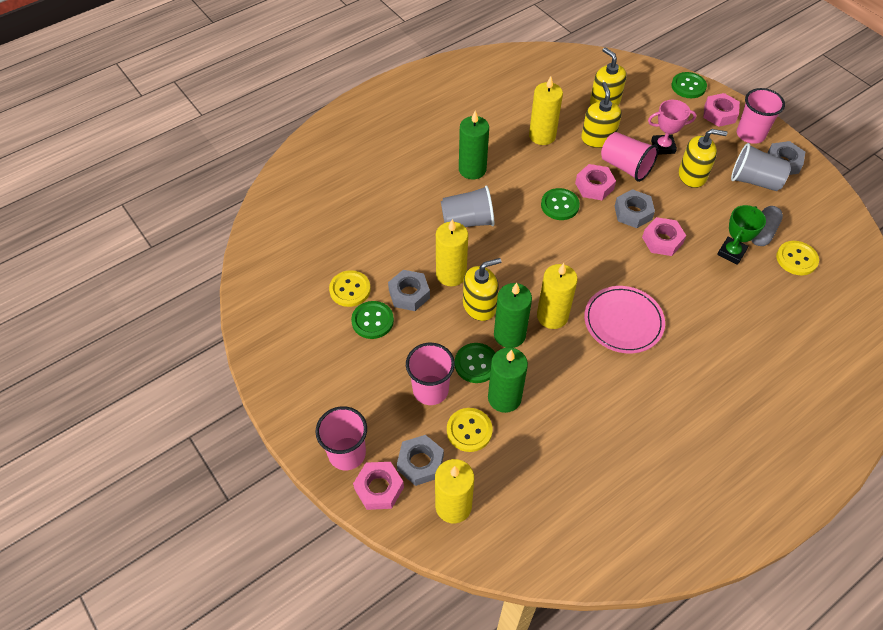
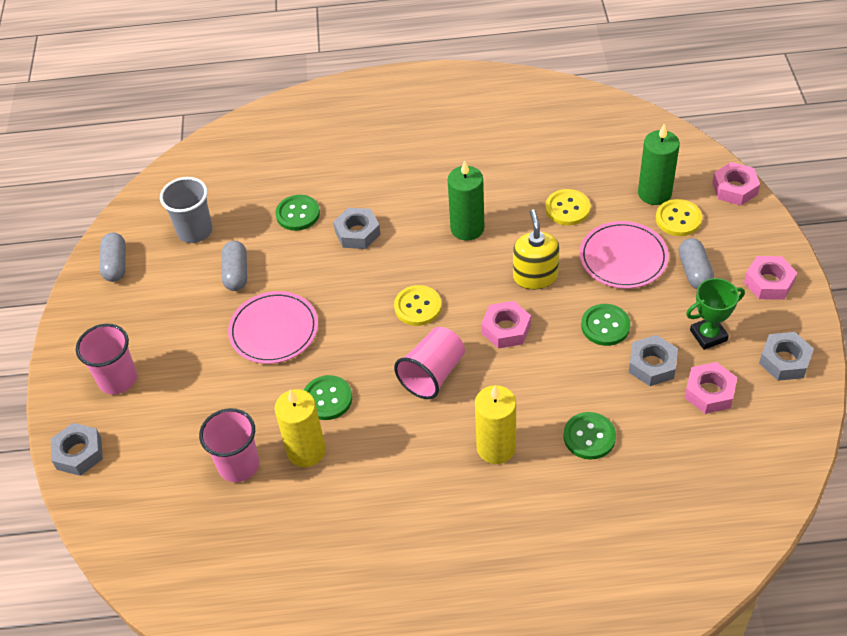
green candle: [459,111,489,179] [488,347,528,413] [494,283,532,348] = 3 -> [448,160,484,241] [638,124,680,205] = 2
grey capsule: [751,206,783,246] = 1 -> [100,233,126,282] [222,241,247,291] [679,238,714,289] = 3
grey cup: [441,185,494,227] [731,143,791,191] = 2 -> [160,177,213,243] = 1
pink cup: [315,406,367,470] [406,343,455,405] [601,132,658,182] [737,88,785,144] = 4 -> [76,324,137,394] [199,408,259,482] [394,327,465,399] = 3
pink plate: [584,286,665,353] = 1 -> [228,291,318,364] [579,221,669,289] = 2
pink trophy: [648,100,697,155] = 1 -> none = 0
yellow candle: [435,459,474,523] [436,219,468,286] [529,76,563,145] [537,263,578,329] = 4 -> [274,389,326,467] [475,385,516,464] = 2
yellow soap dispenser: [463,258,501,321] [581,82,622,148] [590,47,627,105] [679,129,727,188] = 4 -> [513,209,560,289] = 1

